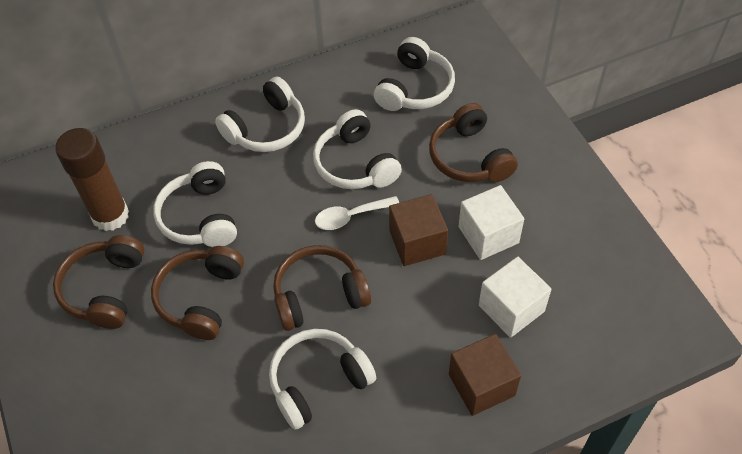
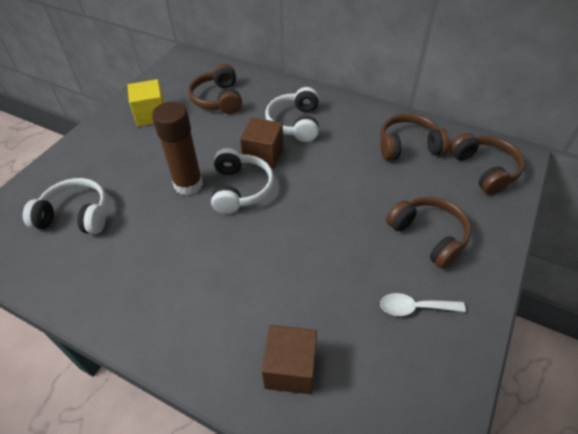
white cube: [459,185,524,260] [479,257,551,338] = 2 -> none = 0
white headphones: [153,161,237,247] [215,77,305,152] [269,329,376,430] [313,109,402,189] [374,37,455,111] = 5 -> [23,178,107,234] [211,148,274,214] [265,87,319,142] = 3
yellow cube: none = 0 -> [127,79,165,126] = 1

